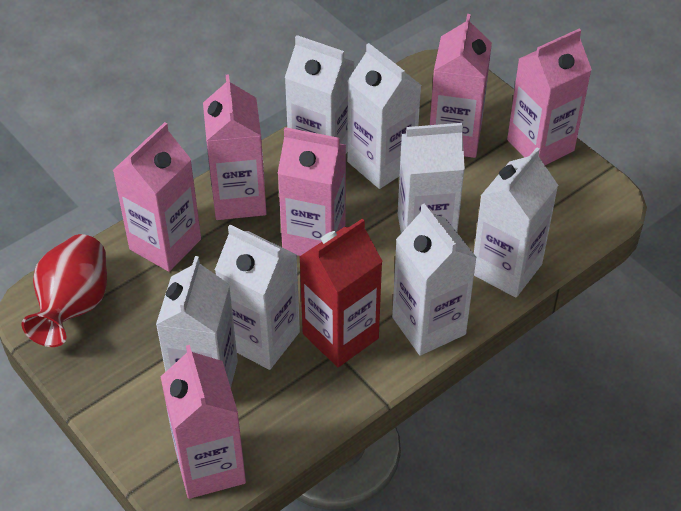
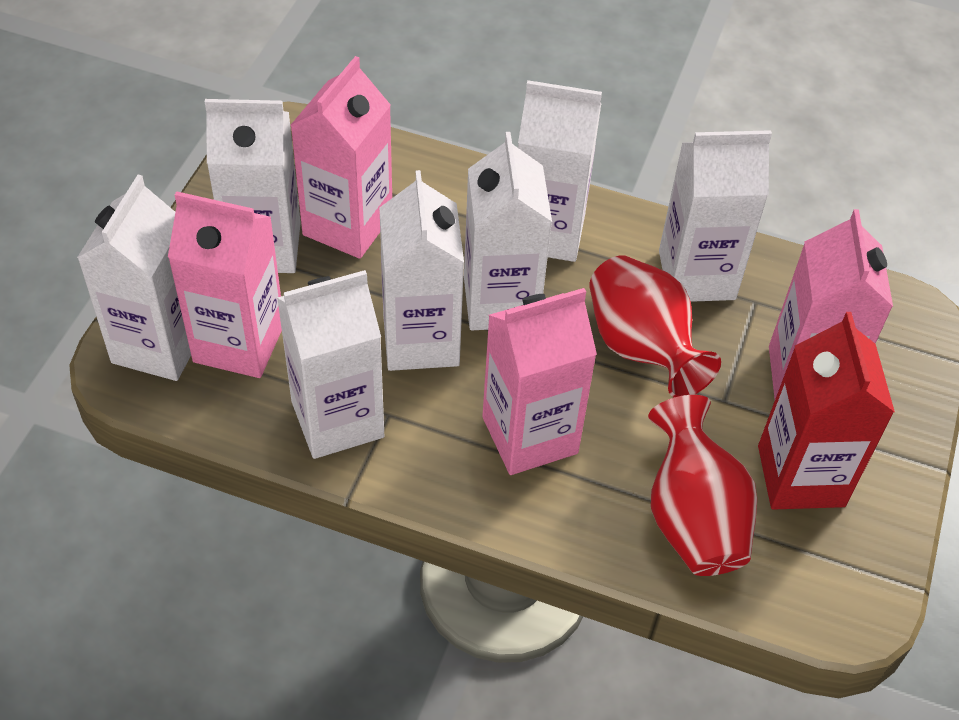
pink carton: [113,122,201,272] [161,345,246,499] [203,74,267,220] [277,127,346,256] [430,14,492,158] [507,29,592,165] = 6 -> [168,191,282,378] [290,56,392,259] [482,288,597,475] [769,209,893,399] = 4
red vase: [22,234,107,347] = 1 -> [589,255,721,397] [648,395,757,576] = 2

